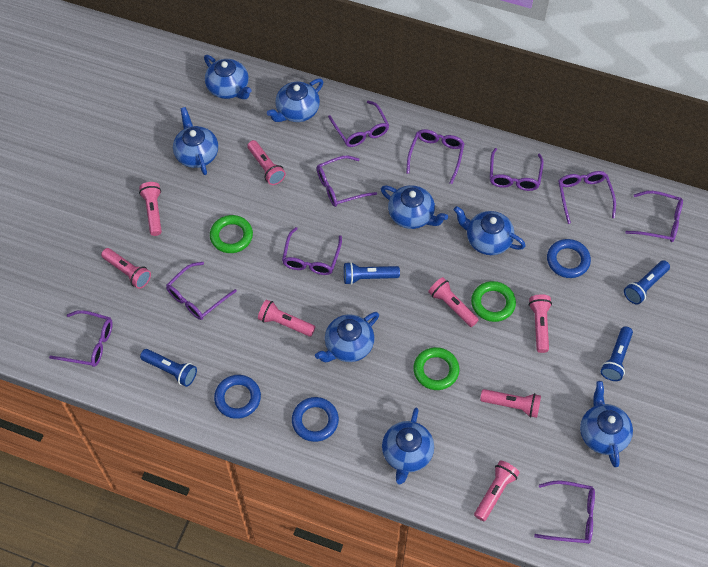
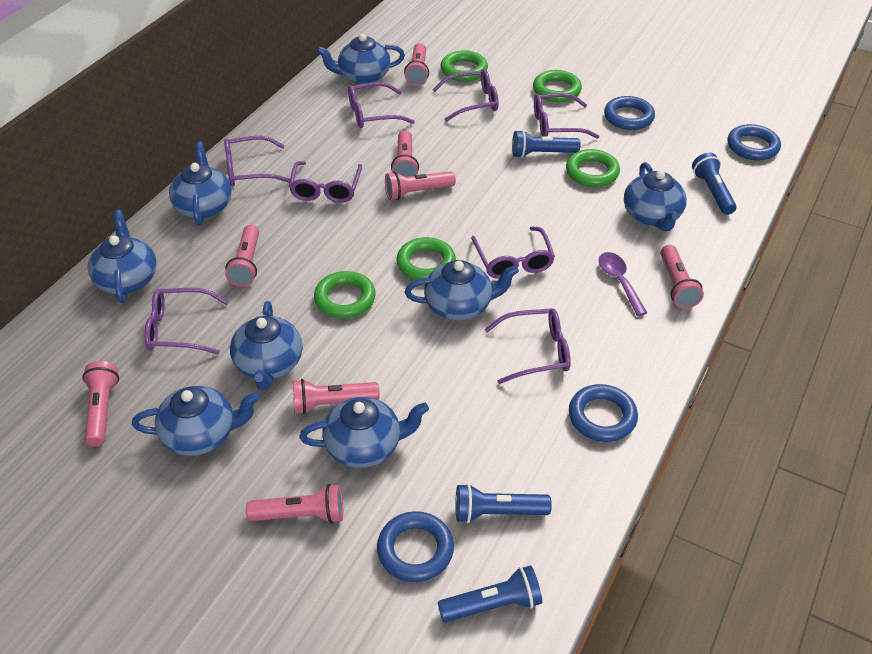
blue ring: [214,375,261,419] [292,397,339,442] [547,239,591,278] = 3 -> [377,511,454,582] [569,384,638,442] [604,96,655,130] [727,124,781,160] = 4
green ring: [210,215,253,253] [413,347,459,390] [471,281,516,322] = 3 -> [314,271,376,318] [396,237,456,280] [441,50,488,82] [533,70,582,102] [566,149,620,187] = 5
purple glasses: [49,310,113,367] [166,262,237,320] [282,227,342,275] [317,156,377,207] [328,100,389,147] [406,129,465,184] [490,148,544,191] [534,480,595,544] [558,171,616,224] [625,191,683,242] = 10 -> [144,288,229,354] [224,136,290,186] [289,161,362,203] [348,82,415,128] [432,69,499,122] [471,227,555,279] [485,309,571,384] [534,93,600,139] = 8
purple spoon: none = 0 -> [599,252,647,316] = 1

